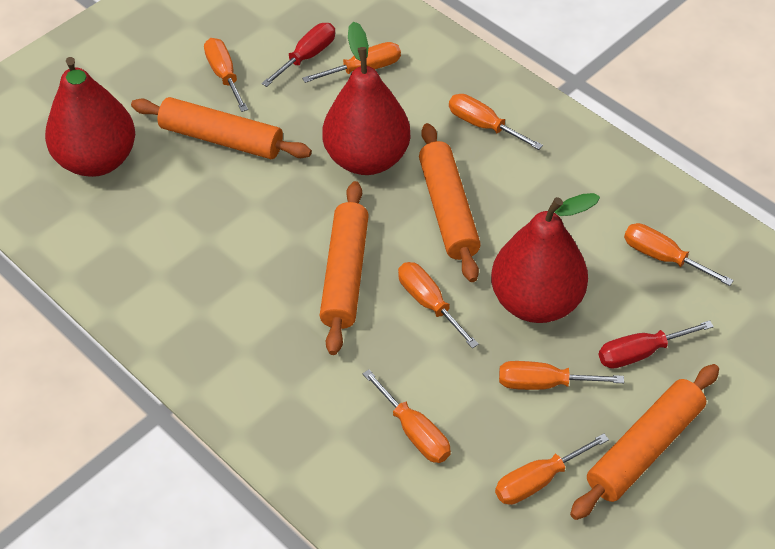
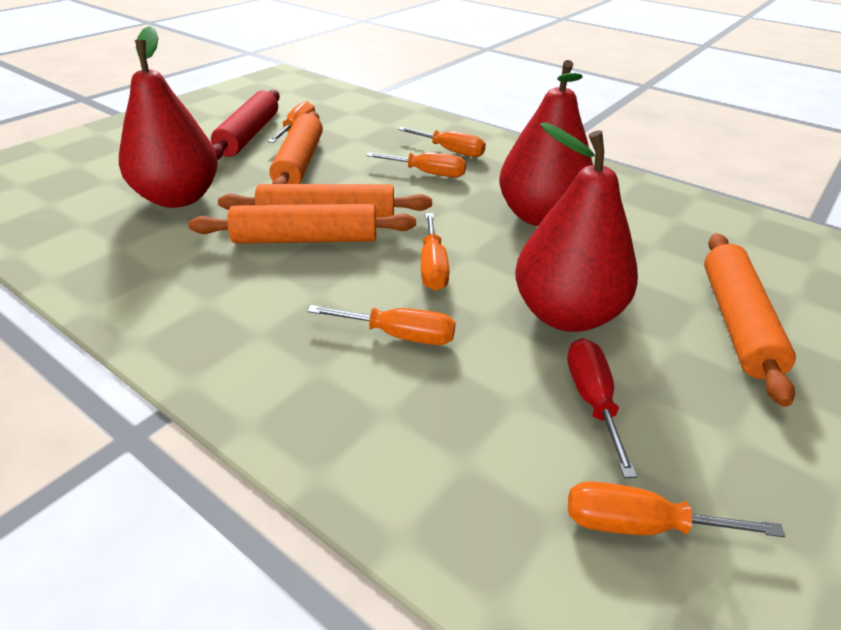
orange screwdriver: [204,38,248,112] [302,42,401,83] [363,369,451,463] [398,262,479,348] [449,94,543,150] [495,433,609,505] [499,361,624,390] [624,223,734,286] = 8 -> [268,101,315,143] [307,305,456,345] [366,152,466,178] [398,127,486,157] [421,213,450,291] [568,481,785,537] = 6
red rolling pin: none = 0 -> [211,90,280,160] = 1
red screwdriver: [262,23,335,87] [599,320,714,369] = 2 -> [567,338,637,478] = 1

